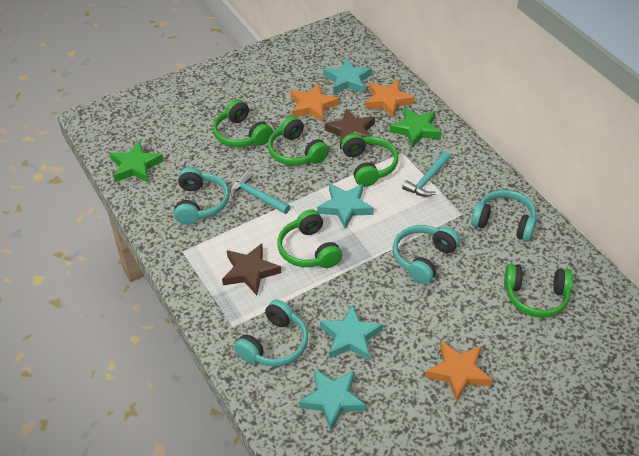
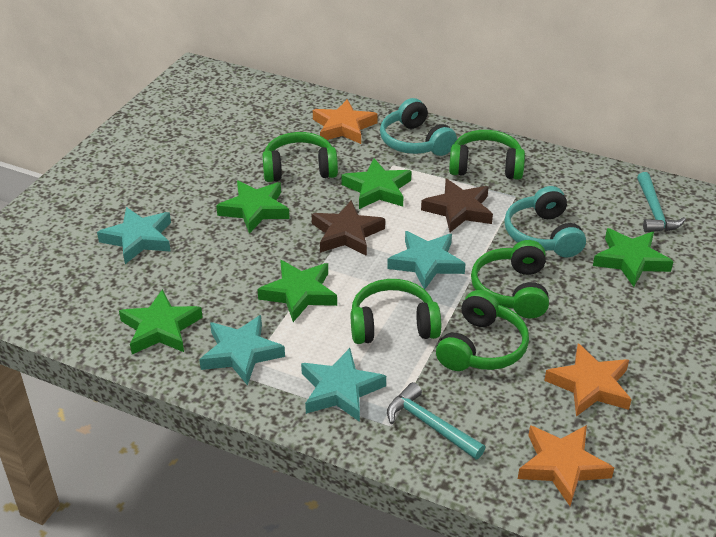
green star: [110,141,164,183] [389,107,442,148] = 2 -> [119,289,203,354] [216,181,290,234] [257,260,337,322] [341,159,411,209] [593,228,674,287] = 5
turquoise headphones: [174,167,230,225] [234,299,308,366] [393,225,460,284] [471,190,536,242] = 4 -> [380,98,457,156] [504,186,586,257] = 2

